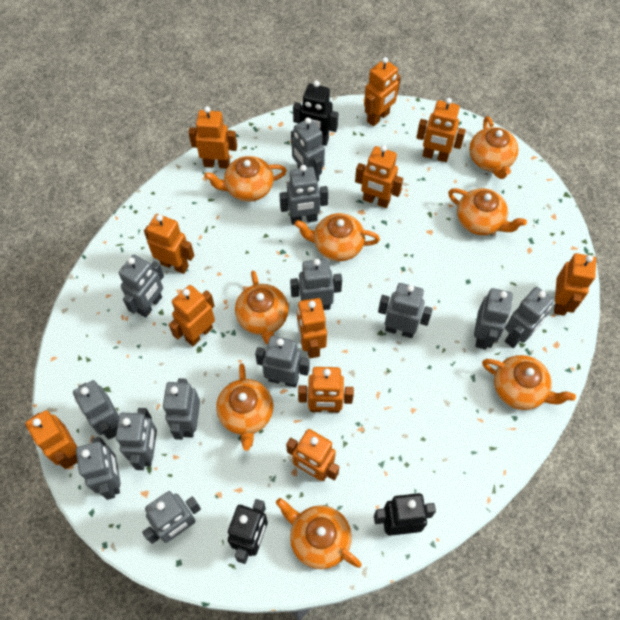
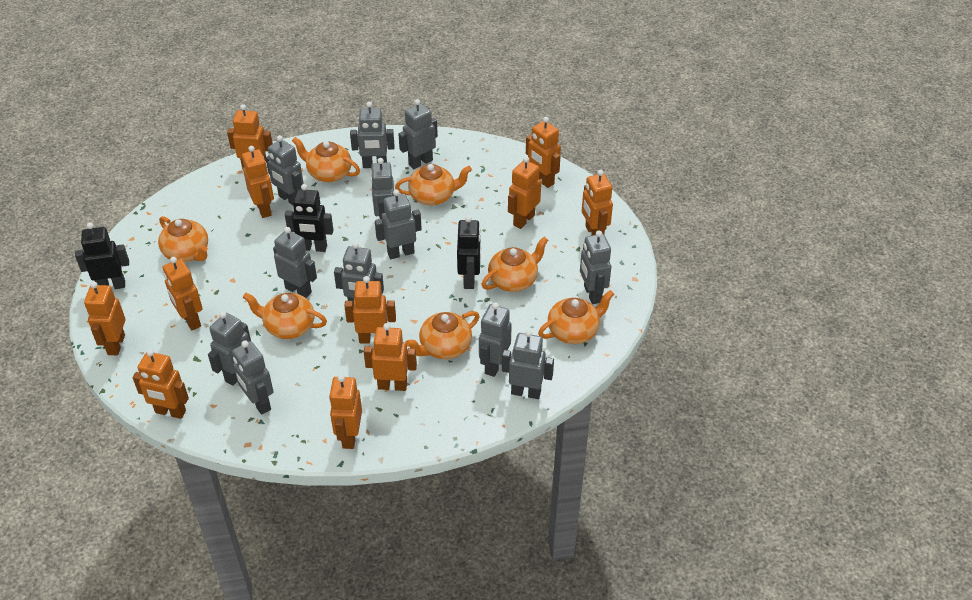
grey robot: [73,380,119,440] [76,437,121,500] [116,408,157,470] [119,254,164,318] [142,491,201,544] [163,378,200,440] [255,336,309,388] [279,165,328,225] [290,259,342,310] [291,118,325,182] [378,283,433,338] [474,288,513,349] [505,287,554,348] = 13 -> [208,312,251,386] [232,340,274,415] [266,135,304,205] [273,227,317,298] [334,242,384,304] [350,102,395,168] [370,158,395,219] [375,189,422,259] [398,99,438,169] [479,302,512,377] [502,330,554,399] [580,231,611,304] = 12
orange teapot: [204,156,287,202] [216,364,273,451] [235,271,289,345] [276,498,362,569] [294,213,380,261] [448,188,527,235] [469,116,518,179] [482,355,576,410] = 8 -> [158,216,208,262] [243,293,327,339] [292,137,360,182] [395,164,472,205] [405,311,480,359] [481,237,548,292] [538,290,614,344] = 7

